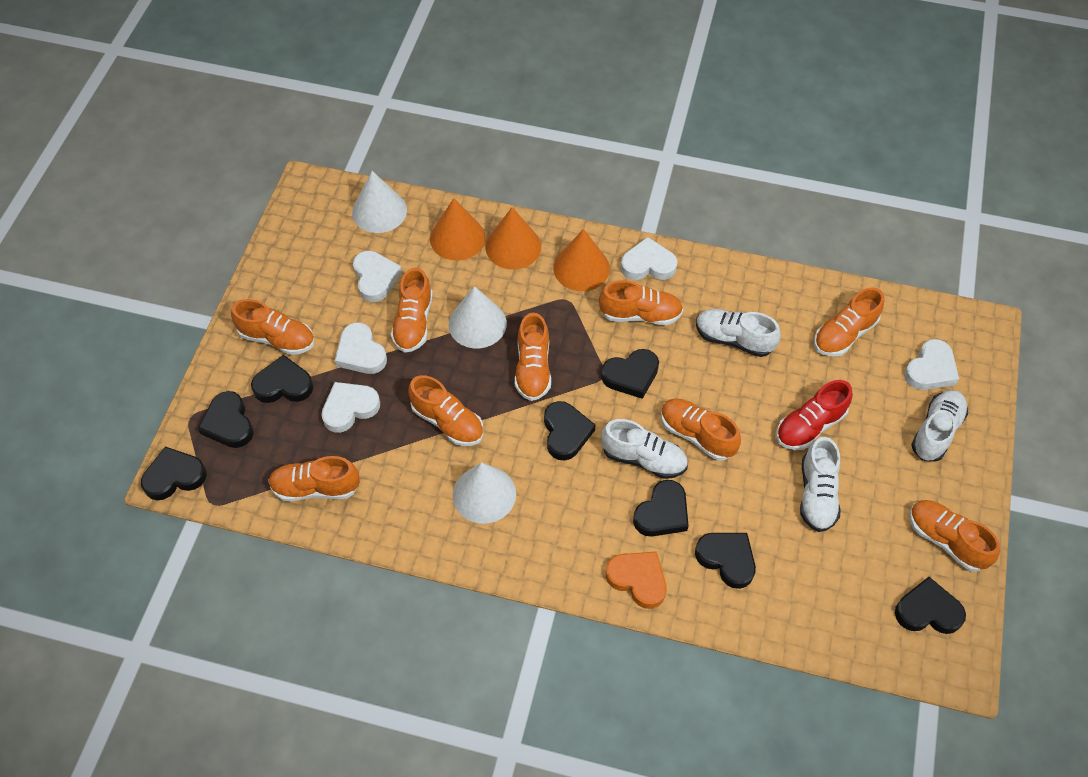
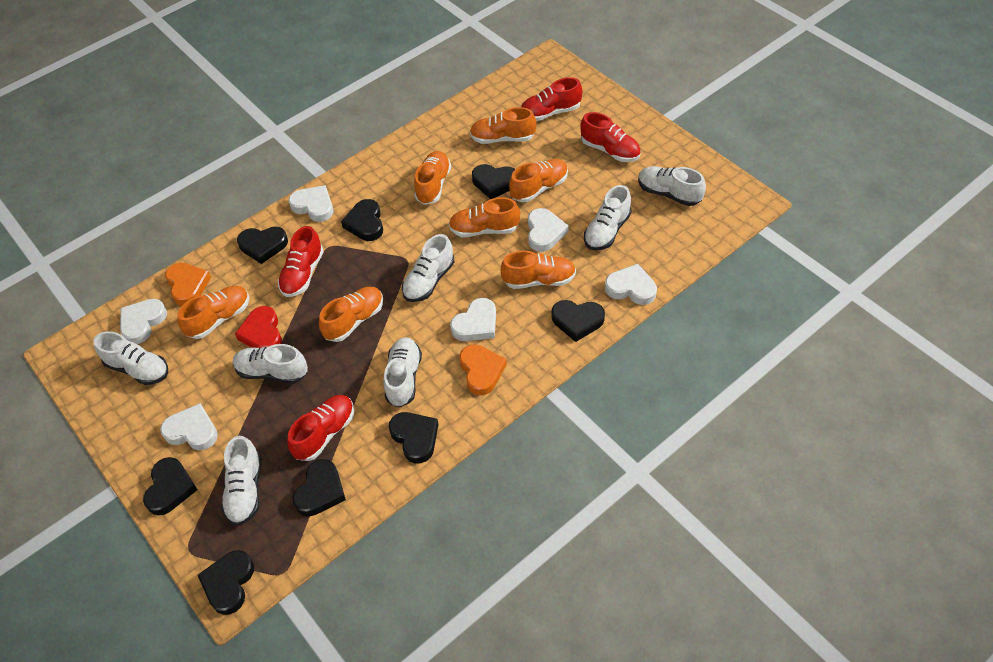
orange cone: [430,198,486,261] [485,207,541,269] [553,229,610,291] = 3 -> none = 0
orange heart: [606,551,667,609] = 1 -> [165,263,211,306] [460,345,507,395] = 2
orange shoe: [231,299,315,355] [268,456,360,501] [391,267,433,353] [408,375,483,446] [515,313,551,401] [599,280,683,325] [661,399,741,461] [814,287,884,357] [910,500,1000,572] = 9 -> [177,286,249,339] [319,287,383,342] [414,151,451,205] [449,197,520,237] [470,107,536,144] [501,251,576,289] [509,159,568,202] = 7
red heart: none = 0 -> [235,306,282,348] = 1
red shoe: [776,380,853,450] = 1 -> [278,226,324,297] [287,395,354,461] [521,77,582,121] [580,112,641,162] = 4
white cone: [352,171,407,233] [448,286,507,348] [453,462,516,524] = 3 -> none = 0
white heart: [321,382,380,433] [335,323,387,374] [353,251,402,302] [621,237,678,280] [904,339,959,390] = 5 -> [120,299,167,344] [160,403,218,450] [289,185,333,222] [450,298,496,341] [528,208,569,252] [605,264,657,305] = 6
white shoe: [601,419,688,479] [696,309,781,357] [800,437,840,532] [911,390,968,462] = 4 -> [94,331,168,385] [221,436,262,526] [233,344,308,384] [384,337,422,408] [402,234,454,302] [584,185,632,250] [638,166,706,206] = 7

